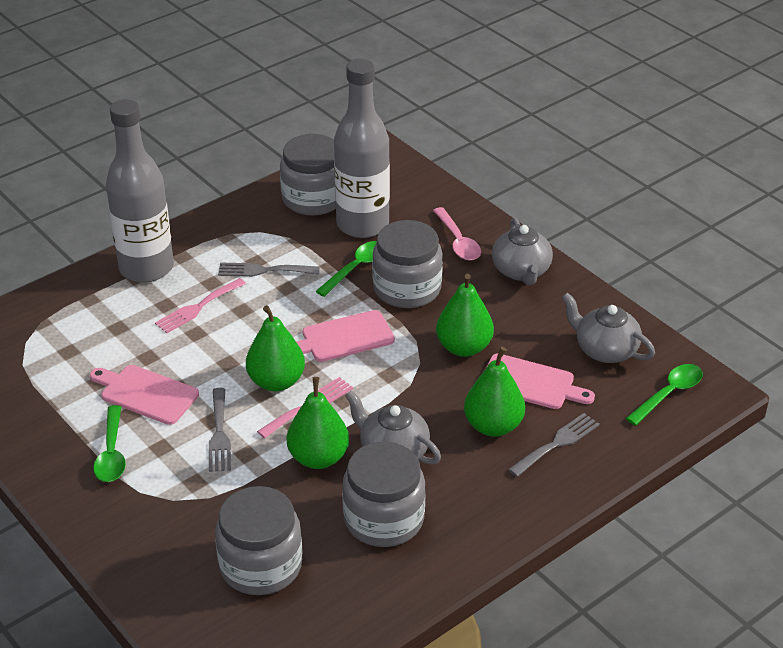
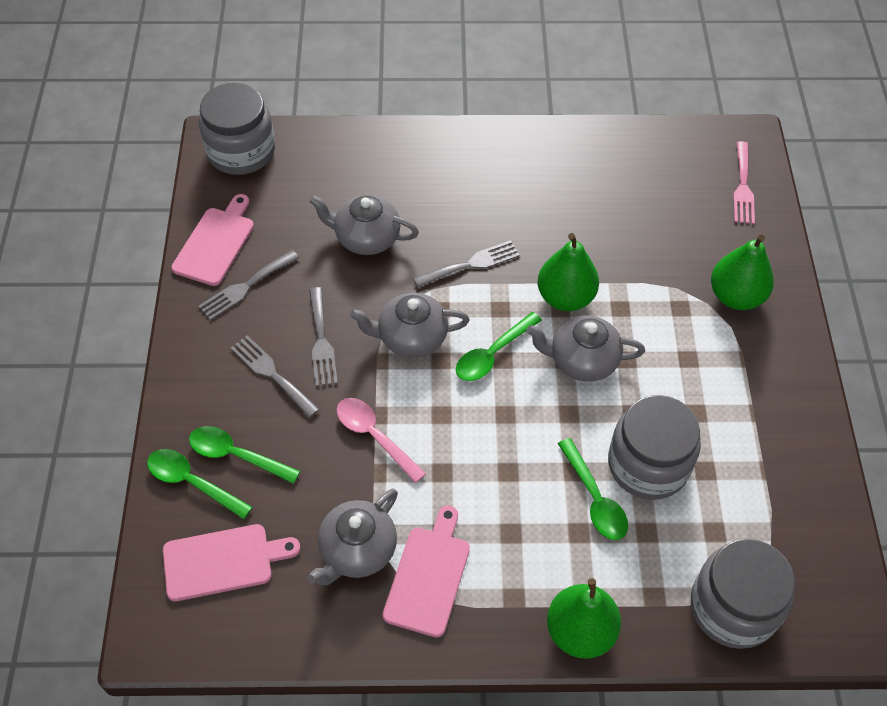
green pear: [246,305,305,391] [287,377,349,469] [436,273,494,357] [464,347,525,437] = 4 -> [538,233,599,311] [547,578,621,659] [711,234,774,310] = 3
green spoon: [93,405,126,482] [316,241,377,297] [626,364,703,426] = 3 -> [147,449,252,519] [189,426,300,484] [456,312,542,381] [558,438,628,540] = 4
grey bottle: [106,99,174,282] [334,59,390,238] = 2 -> none = 0
grey fork: [209,388,231,472] [218,262,320,277] [508,413,600,477] = 3 -> [198,250,299,320] [231,335,320,418] [309,287,338,386] [413,240,520,288] = 4
grey jar: [215,486,302,595] [280,134,336,216] [342,441,426,547] [372,220,443,308] = 4 -> [199,83,275,175] [608,395,701,500] [691,539,795,649] = 3
grey teapot: [345,390,441,465] [492,218,553,285] [562,293,655,363] = 3 -> [307,489,398,585] [309,195,419,255] [350,292,470,358] [526,315,645,382] = 4
pink fork: [155,278,246,333] [257,377,353,438] = 2 -> [733,141,755,224] = 1

